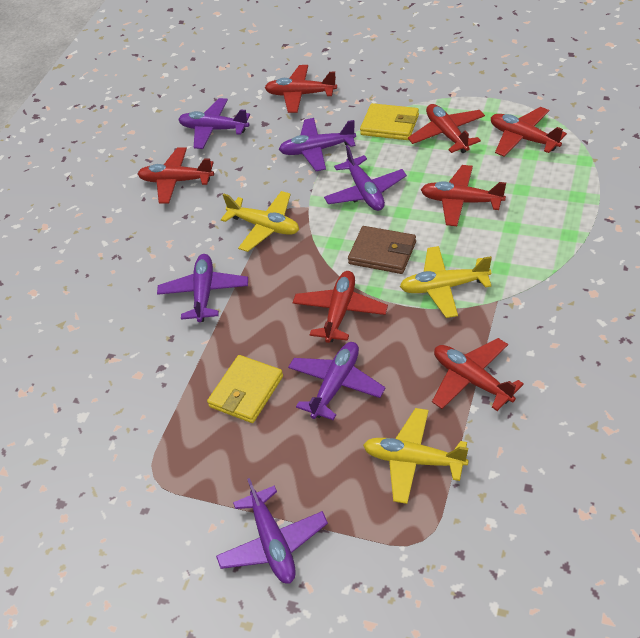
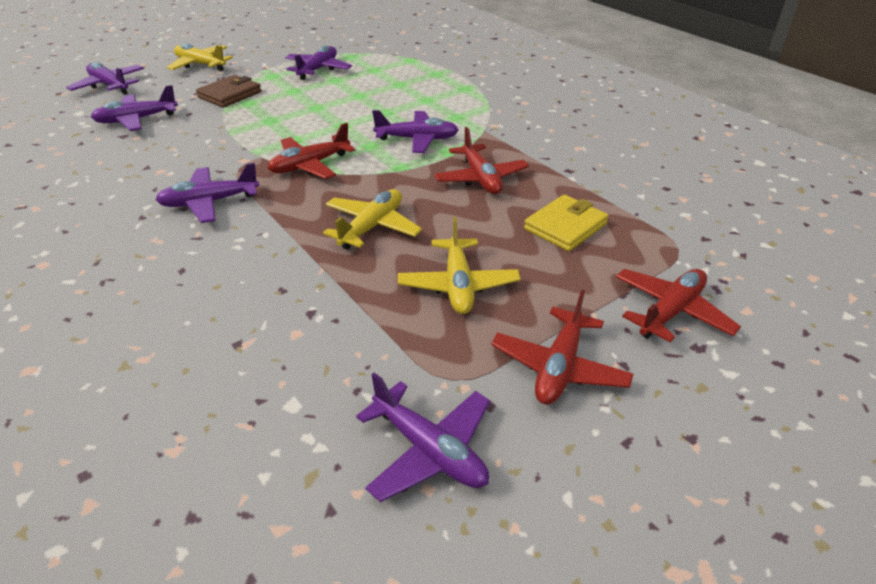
red plane: [138,147,214,203] [265,65,337,113] [293,271,388,343] [408,104,485,153] [421,165,506,226] [432,338,524,411] [491,107,567,156] = 7 -> [268,123,355,179] [434,127,529,194] [491,290,633,405] [616,269,741,342] = 4
yellow wallet: [207,355,283,423] [360,103,419,140] = 2 -> [524,195,609,251] = 1

